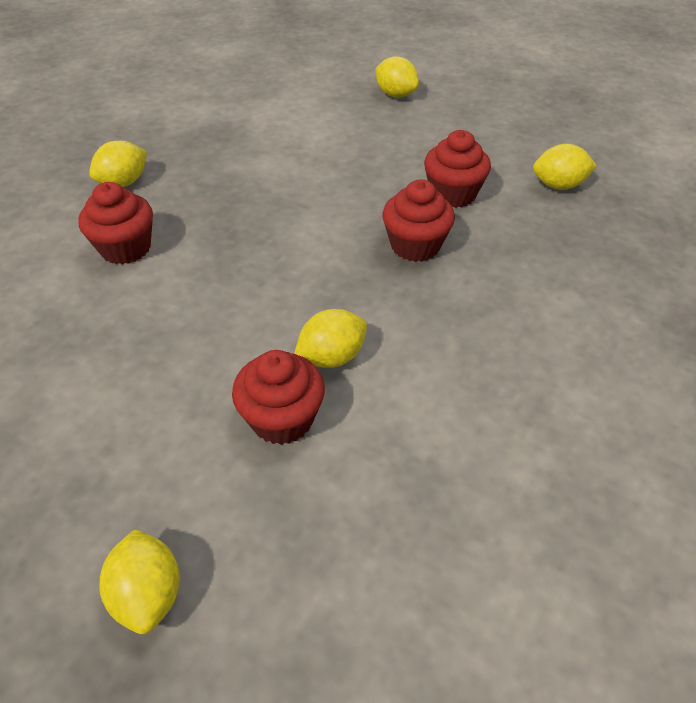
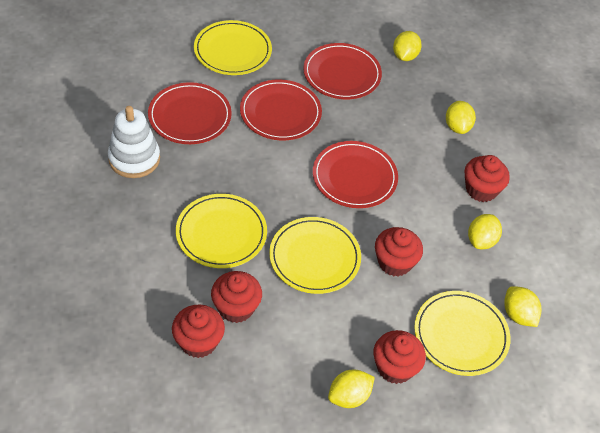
red cupcake: [78,182,153,264] [232,350,325,445] [383,179,455,262] [424,130,491,208] = 4 -> [172,305,225,358] [211,271,262,323] [373,330,426,384] [375,227,423,277] [464,155,510,202] = 5
red plate: none = 0 -> [148,82,232,144] [240,80,322,141] [303,43,382,99] [313,141,398,208] = 4
white stacking toy: none = 0 -> [108,106,160,178] = 1
yellow plate: none = 0 -> [176,194,267,268] [194,20,272,75] [269,217,361,294] [414,291,510,376] = 4

